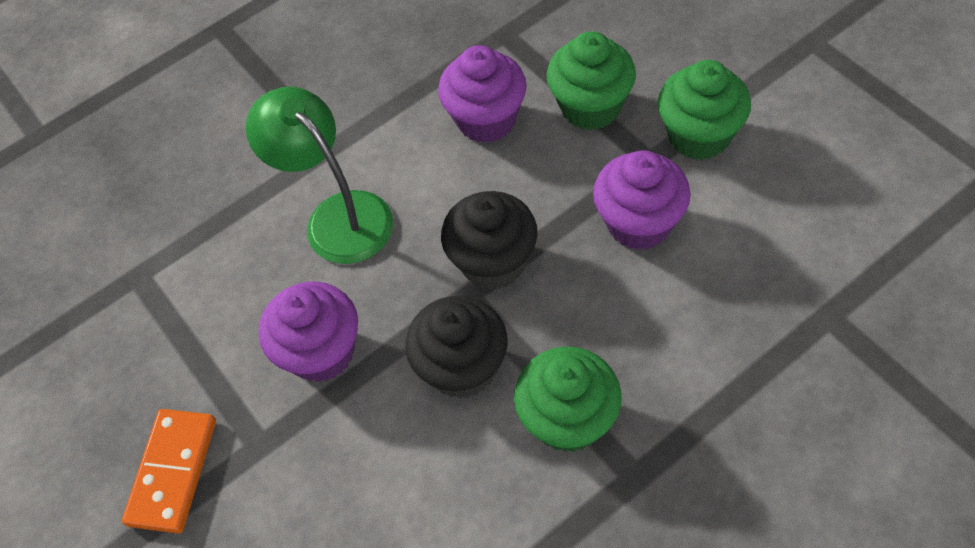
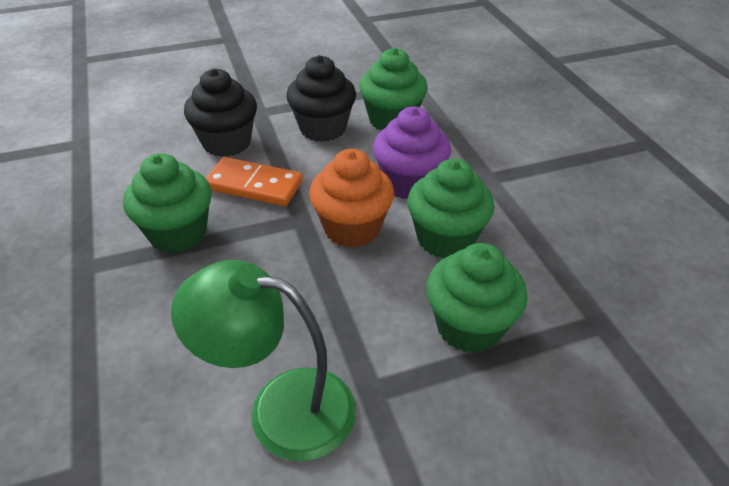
green cupcake: [514,346,622,453] [547,31,636,130] [658,60,751,160] = 3 -> [123,153,212,253] [359,48,428,131] [407,159,494,259] [426,243,528,353] = 4
orange cupcake: none = 0 -> [309,149,394,248] = 1
purple cupcake: [259,281,358,382] [438,45,527,143] [593,150,691,250] = 3 -> [373,107,451,199] = 1

